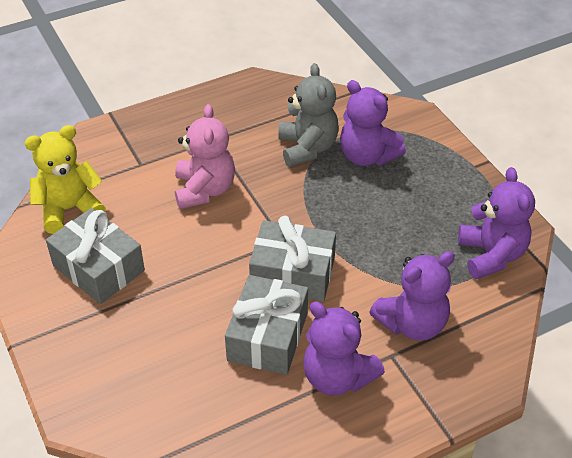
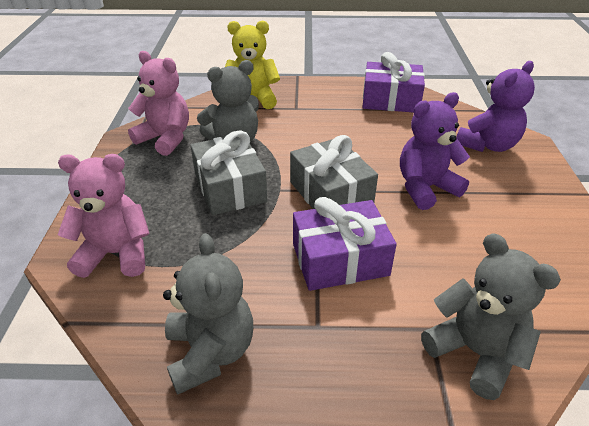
grey gift: [46,208,145,304] [225,275,308,375] [249,216,336,302] = 3 -> [190,130,267,215] [290,135,378,209] = 2
grey teddy bear: [278,63,339,167] = 1 -> [163,233,253,395] [197,60,259,142] [421,233,561,400] = 3
pink teddy bear: [175,104,235,209] = 1 -> [58,154,150,278] [128,51,189,156] = 2
purple gift: none = 0 -> [293,197,397,291] [362,52,425,112] = 2
purple teddy bear: [303,302,385,395] [340,80,406,166] [369,251,455,341] [458,167,535,279] = 4 -> [400,92,470,210] [456,61,535,152] = 2

